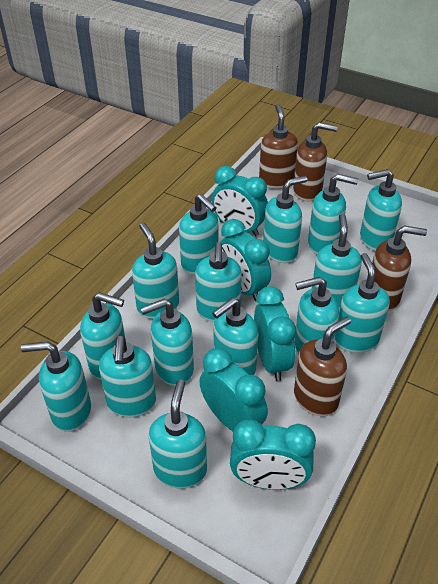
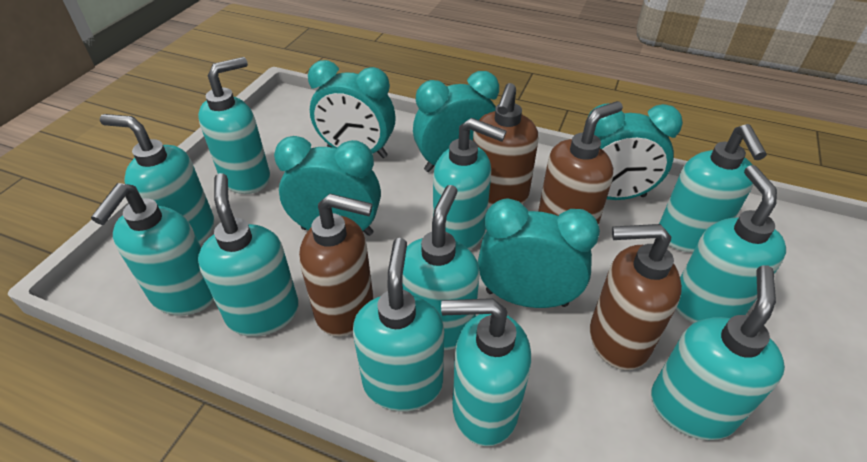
turquoise soap dispenser: [21,341,91,432] [80,292,125,380] [99,335,156,417] [132,223,179,319] [140,299,194,386] [149,379,207,489] [179,194,219,275] [195,242,242,322] [212,297,259,375] [263,176,307,263] [294,277,339,354] [308,174,358,254] [312,214,362,309] [335,253,390,353] [360,169,402,251] = 15 -> [91,183,214,315] [100,114,214,244] [198,57,270,194] [198,173,299,337] [353,238,444,412] [402,185,480,350] [433,118,506,250] [441,298,531,446] [651,265,785,440] [659,124,767,253] [676,165,786,323] = 11

